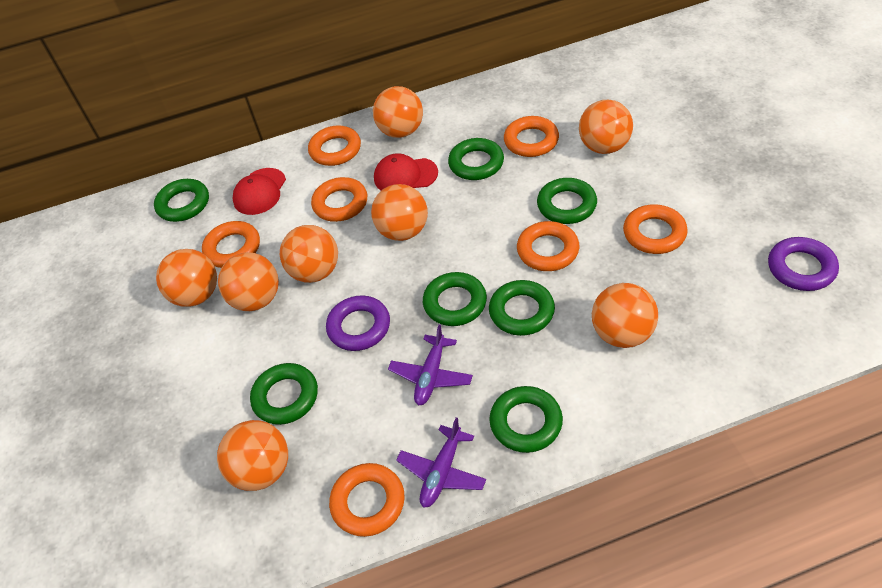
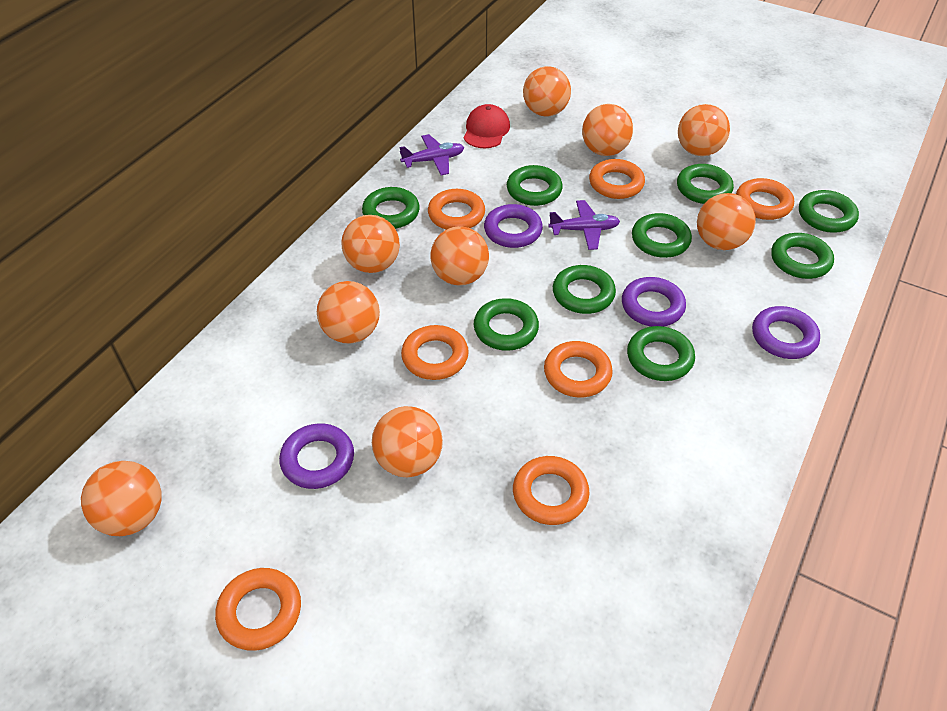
green ring: [154,179,209,222] [250,363,318,425] [423,272,487,326] [448,138,504,180] [489,280,555,336] [489,386,563,453] [537,178,597,224] = 7 -> [362,187,420,229] [474,298,539,351] [507,165,563,206] [553,265,616,314] [627,326,695,381] [632,213,692,258] [677,164,734,204] [771,233,834,279] [799,190,859,233] = 9
orange ball: [156,249,217,307] [217,420,288,491] [218,252,279,311] [280,225,338,283] [371,184,428,241] [373,86,423,138] [579,100,633,154] [592,283,658,348] = 8 -> [81,461,161,536] [317,281,380,343] [341,215,400,273] [372,406,443,477] [431,226,489,286] [523,66,571,116] [582,104,633,156] [678,104,730,156] [697,193,756,250] = 9
purple ring: [326,295,390,351] [768,237,839,291] = 2 -> [279,423,354,489] [484,204,543,248] [622,277,686,327] [752,306,820,359] = 4
red cap: [233,168,286,215] [374,153,438,191] = 2 -> [464,104,510,148] = 1

